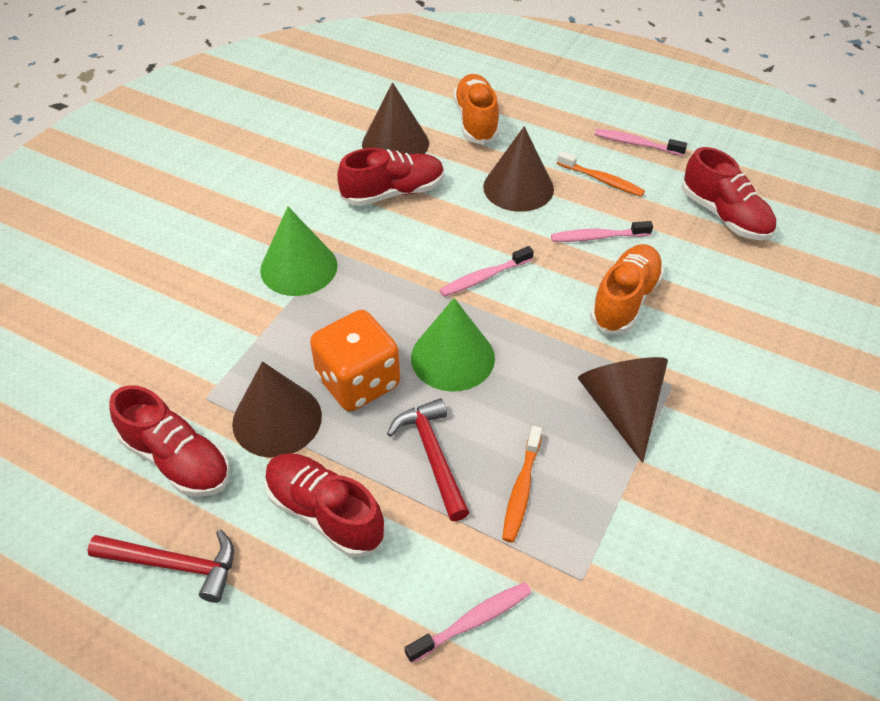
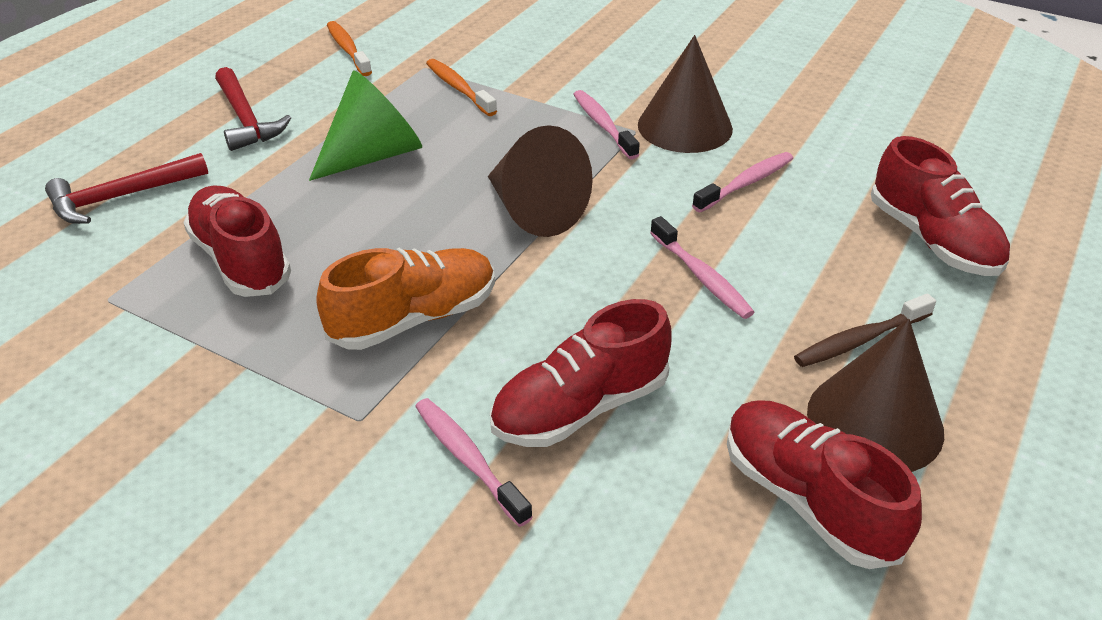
brown cone: [232,361,322,457] [362,82,429,154] [483,126,554,212] [578,357,668,463] = 4 -> [488,125,593,237] [638,35,733,153] [807,319,944,472] = 3
brown toothbrush: none = 0 -> [794,293,936,367] = 1
green cone: [260,207,338,296] [411,298,495,392] = 2 -> [309,70,422,181] = 1
orange dice: [310,310,400,411] = 1 -> none = 0
orange shoe: [453,74,499,145] [590,244,664,334] = 2 -> [316,248,495,350] = 1

